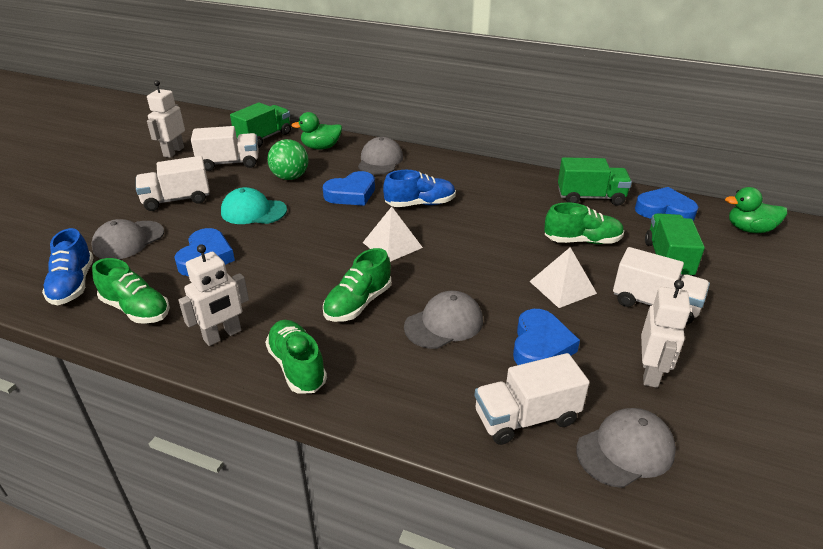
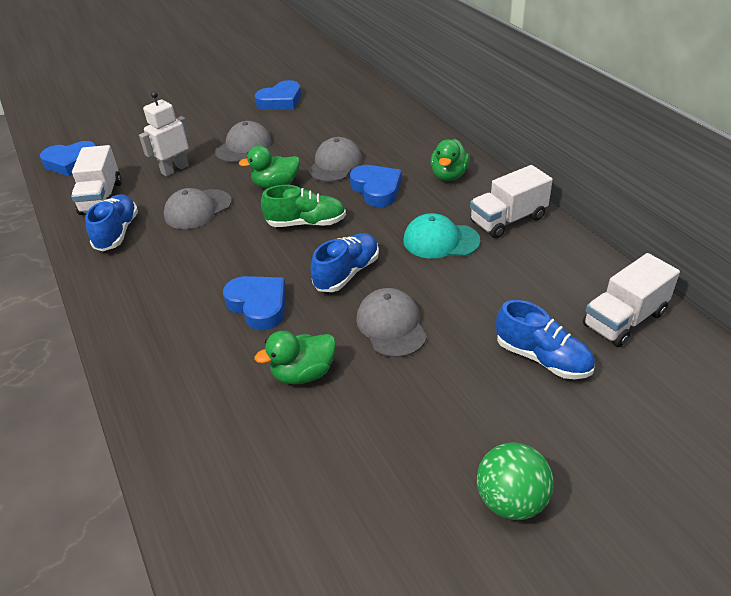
blue shoe: [42,228,94,305] [383,170,456,207] = 2 -> [85,194,138,251] [311,233,379,292] [496,300,595,379] = 3
green duck: [291,112,342,149] [725,187,788,233] = 2 -> [239,146,300,188] [254,331,336,384] [430,139,470,181] = 3
green shoe: [92,258,170,324] [265,320,327,394] [323,248,391,322] [544,202,624,244] = 4 -> [261,185,346,227] = 1
green truck: [230,103,291,148] [558,157,632,206] [645,213,705,278] = 3 -> none = 0
white pyramid: [363,207,423,262] [529,247,597,308] = 2 -> none = 0
white robot: [147,80,185,158] [178,244,249,346] [641,280,691,388] = 3 -> [139,91,190,177] = 1
white truck: [136,156,210,211] [191,126,259,171] [475,353,590,445] [613,247,710,325] = 4 -> [71,145,122,215] [470,165,553,238] [583,253,680,347] = 3

